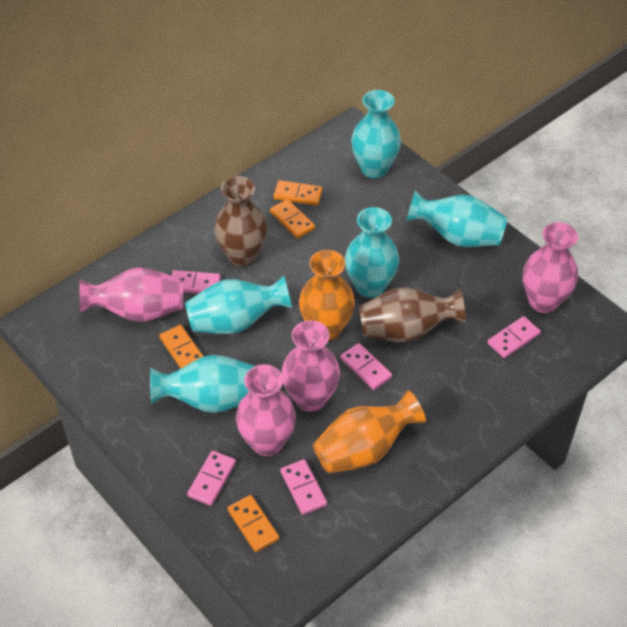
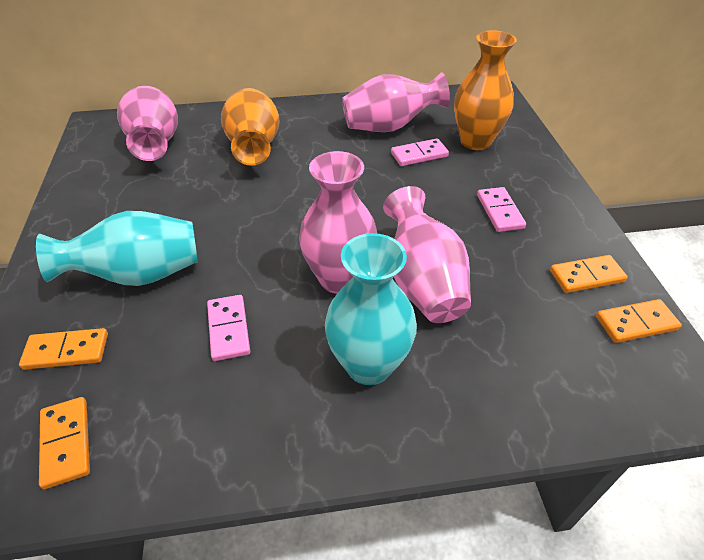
brown vase: [214,176,267,266] [359,287,466,342] = 2 -> none = 0
pink domino: [171,270,221,294] [187,451,236,506] [280,459,327,515] [340,343,392,390] [488,316,541,358] = 5 -> [207,295,250,361] [391,138,449,166] [477,187,526,232] = 3
turquoise vase: [150,355,255,413] [185,276,292,334] [345,207,399,298] [351,90,401,178] [406,191,507,247] = 5 -> [36,211,198,286] [325,233,417,385] = 2

